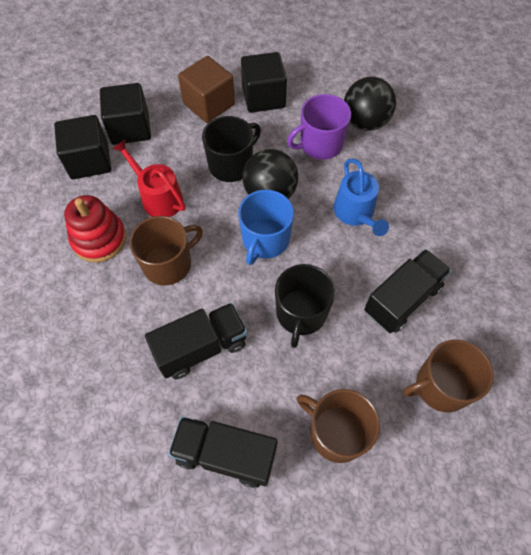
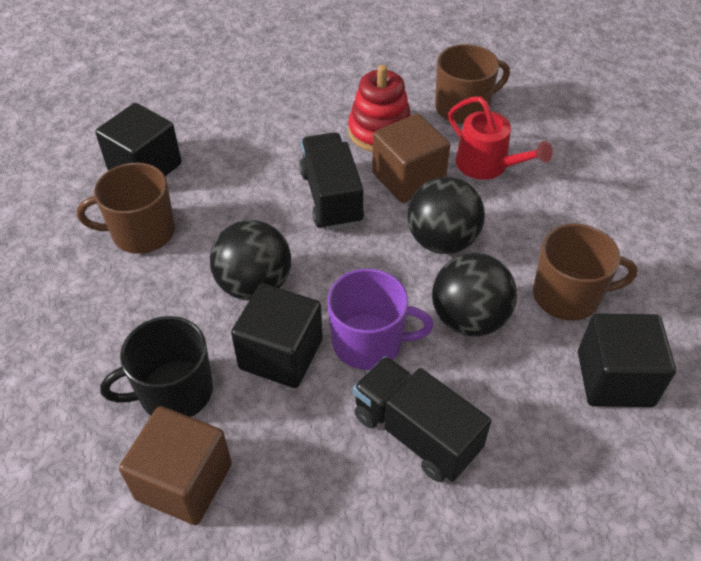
black ball: [242,149,298,199] [344,77,396,131] = 2 -> [210,220,291,301] [407,177,485,254] [432,253,517,336] = 3
black mug: [202,116,261,182] [275,264,335,348] = 2 -> [100,316,213,417] = 1
black truck: [145,303,247,379] [168,417,278,488] [364,249,451,333] = 3 -> [299,132,364,230] [353,356,491,482] = 2
blue mug: [238,190,294,265] = 1 -> none = 0
blue watering can: [334,158,389,236] = 1 -> none = 0
brown cube: [178,56,235,123] = 1 -> [119,406,232,525] [372,114,450,203] = 2

